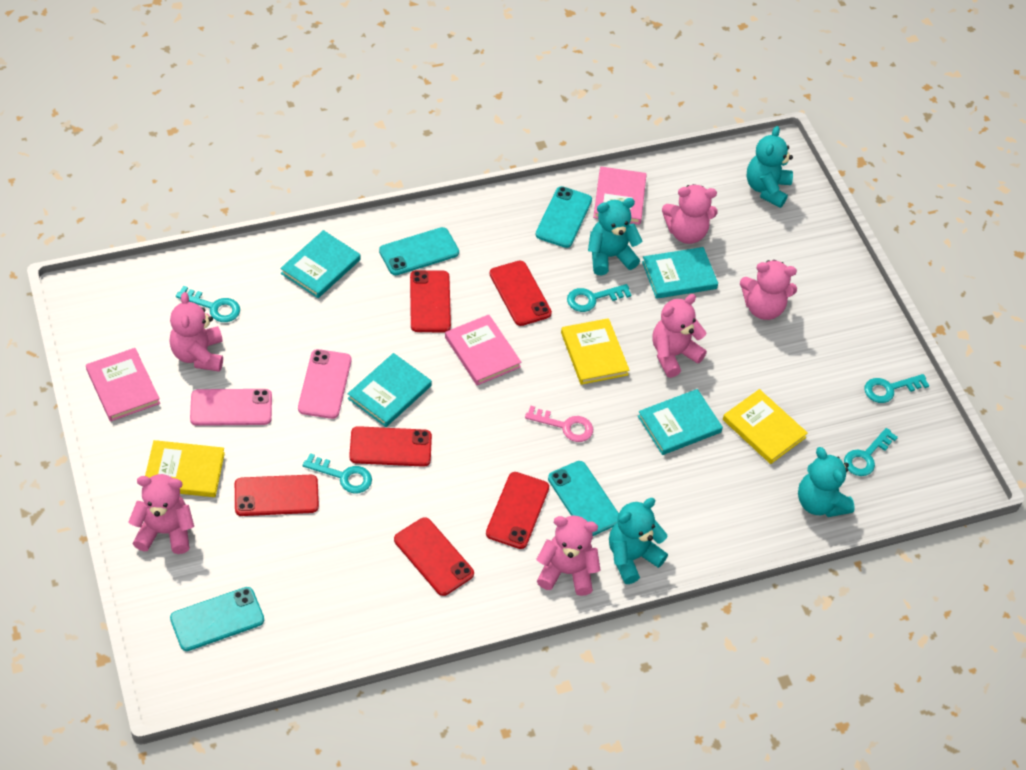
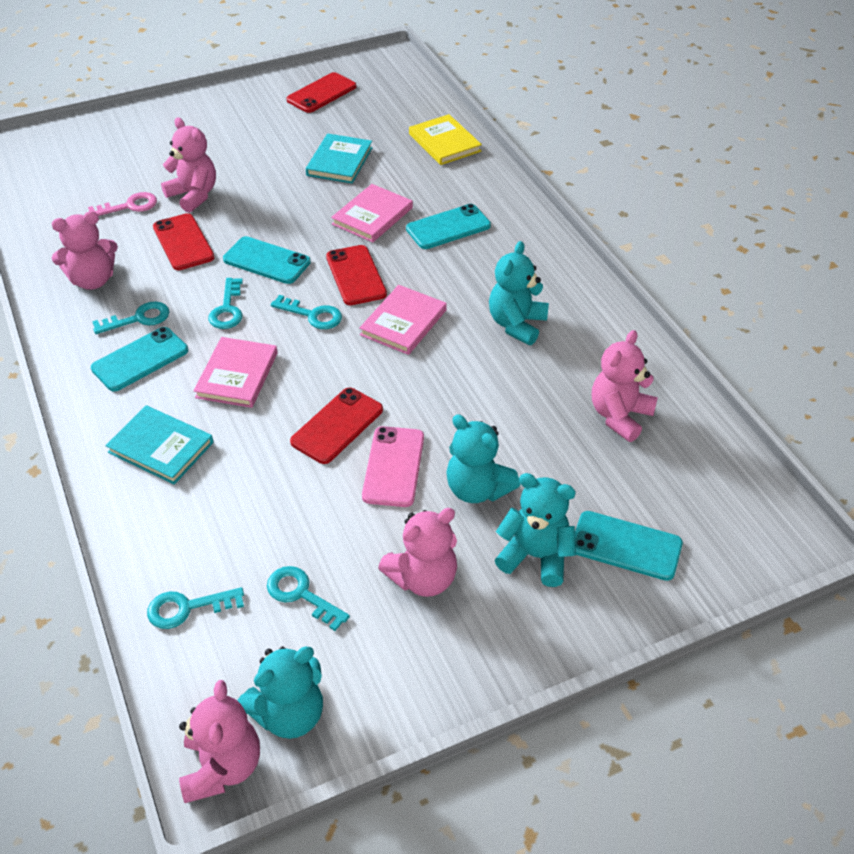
pink phone: [190,389,272,426] [298,349,351,419] = 2 -> [362,426,424,507] = 1
pink teddy bear: [128,474,194,554] [169,292,223,372] [536,516,601,596] [652,294,707,378] [662,184,718,244] [740,260,797,320] = 6 -> [52,211,118,290] [161,117,216,213] [179,680,260,803] [378,508,457,597] [592,330,658,442] = 5
red phone: [235,475,319,516] [349,426,432,467] [394,517,474,596] [410,270,451,332] [486,472,549,549] [490,261,552,326] = 6 -> [153,213,215,270] [287,72,356,113] [290,388,383,464] [326,245,387,305] = 4
turquoise book: [280,230,361,298] [348,353,432,427] [638,389,723,455] [642,247,718,299] = 4 -> [105,405,213,485] [306,133,373,184] = 2
yellow book: [145,440,225,497] [561,318,630,385] [723,389,808,464] = 3 -> [409,114,482,165] = 1

